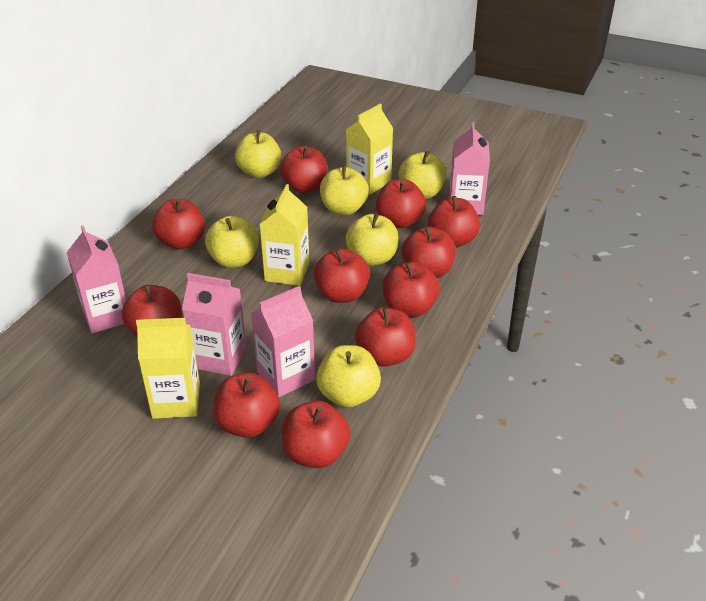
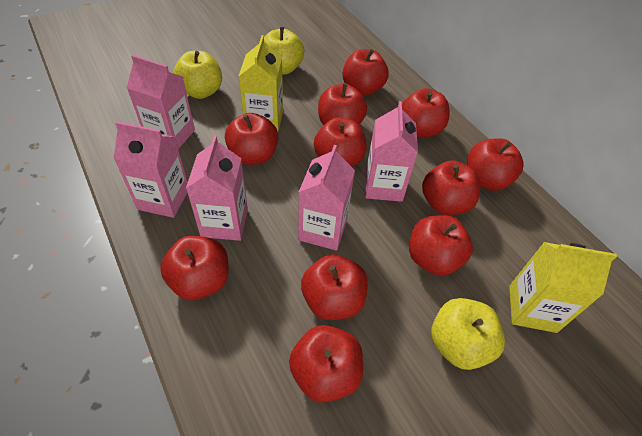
pink carton: [67,226,126,333] [182,273,246,376] [251,286,315,397] [449,122,490,215] = 4 -> [114,121,188,218] [127,55,195,149] [186,136,248,241] [298,145,355,251] [365,101,418,202] = 5
yellow apple: [205,216,259,268] [235,130,282,178] [316,345,381,408] [320,165,369,215] [346,213,398,266] [398,151,447,199] = 6 -> [173,51,222,99] [264,27,304,75] [431,298,505,370] = 3
yellow carton: [136,318,200,419] [260,184,310,286] [346,104,393,194] = 3 -> [238,35,283,131] [509,242,617,333] = 2

